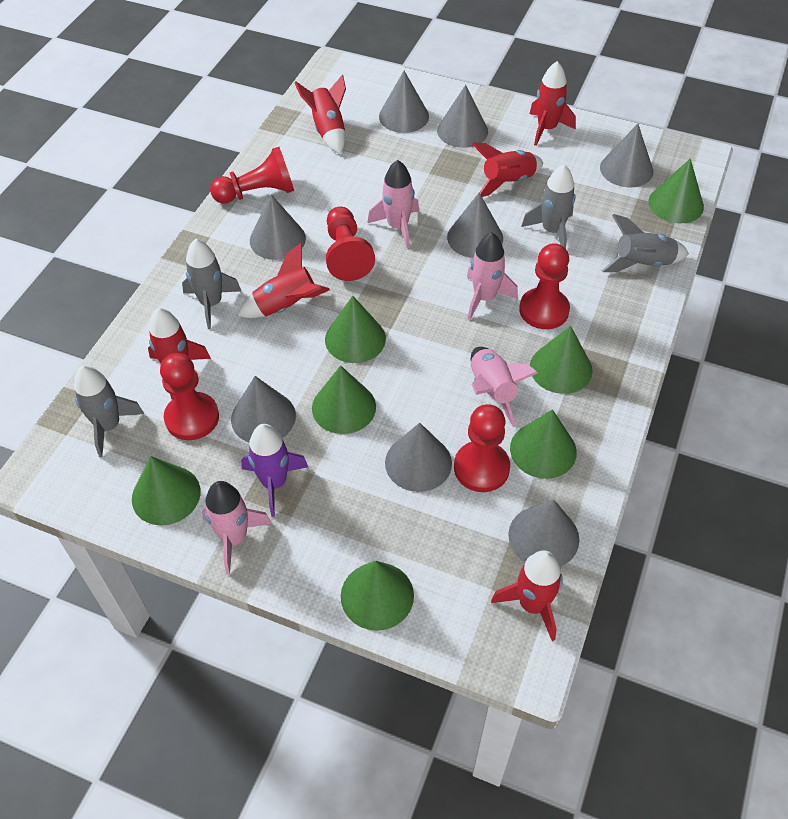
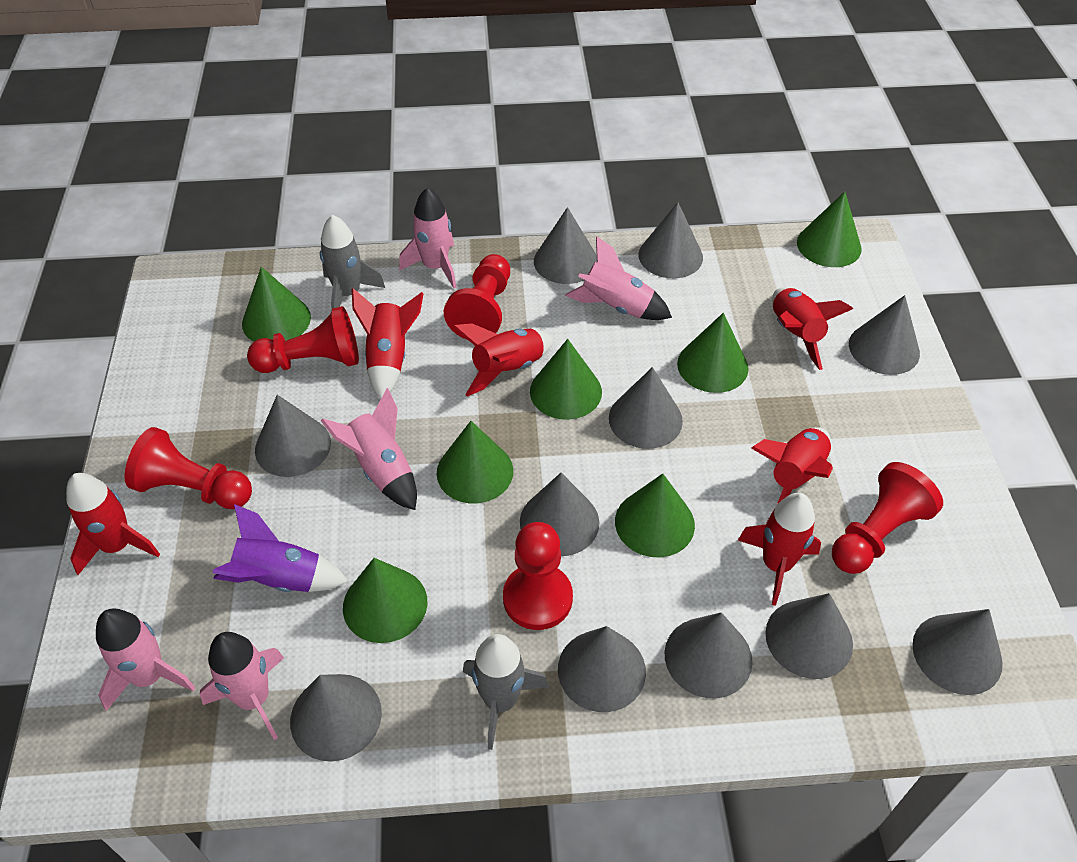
grey cone: [231,376,296,442] [250,194,306,260] [379,71,429,133] [385,423,452,492] [437,85,488,148] [447,193,503,258] [508,499,579,567] [600,124,653,187] = 8 -> [255,395,331,477] [290,674,382,762] [520,473,599,556] [534,207,597,284] [558,626,646,712] [609,367,683,449] [639,202,703,278] [664,612,753,698] [765,593,853,679] [849,295,920,375] [912,609,1003,695] = 11
grey rocket: [74,365,144,457] [182,239,241,329] [521,164,576,249] [602,214,689,272] = 4 -> [320,215,385,309] [463,634,549,750] = 2
pink rocket: [202,481,272,574] [367,160,419,248] [467,233,518,320] [471,347,538,427] = 4 -> [96,608,196,711] [200,632,284,740] [321,388,417,510] [399,188,456,288] [565,236,672,320] = 5

